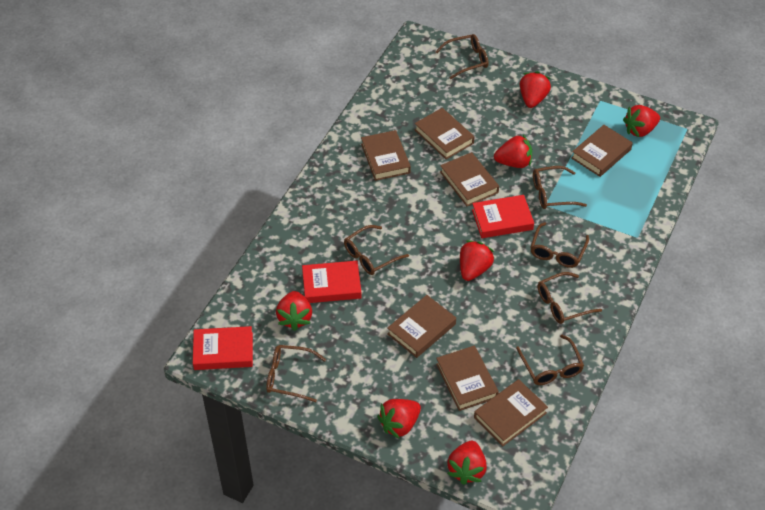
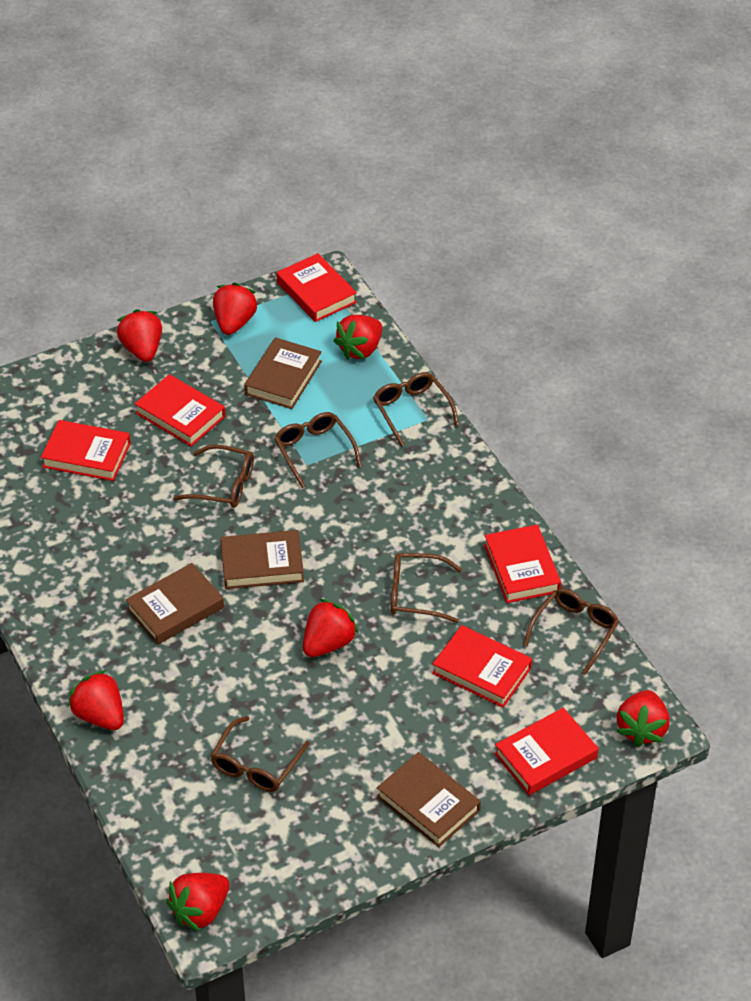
brown book: [361,130,411,181] [387,295,456,358] [415,108,474,159] [436,346,499,411] [440,152,499,206] [474,379,548,446] [571,125,633,177] = 7 -> [125,563,224,645] [220,530,304,589] [244,337,322,409] [377,752,481,847] = 4
brown glasses: [266,345,326,402] [344,225,409,275] [435,34,489,79] [516,335,584,385] [530,222,589,268] [533,166,587,209] [538,272,602,324] = 7 -> [173,444,254,508] [211,716,310,792] [274,412,362,488] [373,372,459,447] [391,553,462,623] [523,588,619,675] = 6
red book: [193,326,253,370] [302,261,362,303] [472,195,534,238] = 3 -> [41,420,131,481] [135,374,225,447] [277,253,357,322] [432,625,532,708] [484,525,561,603] [494,708,598,795] = 6

